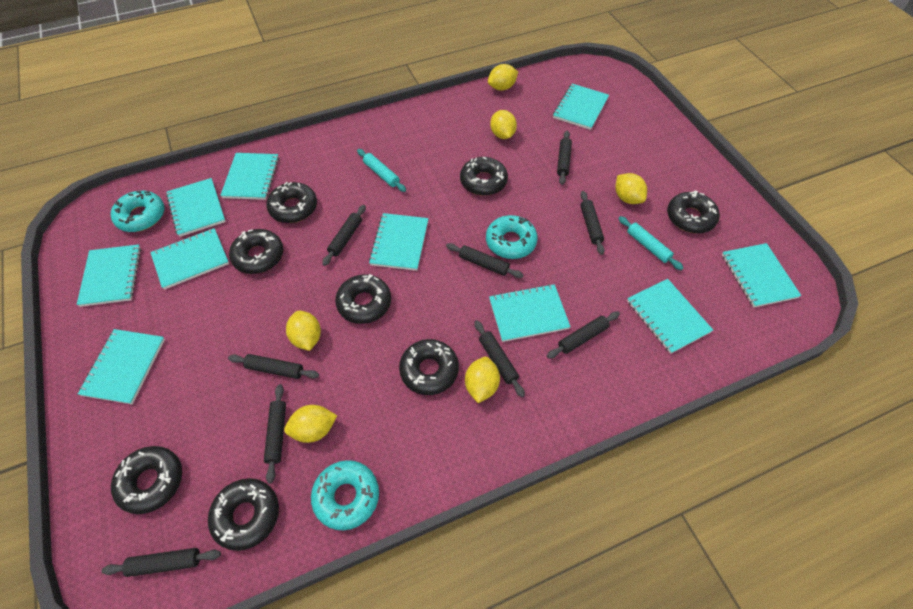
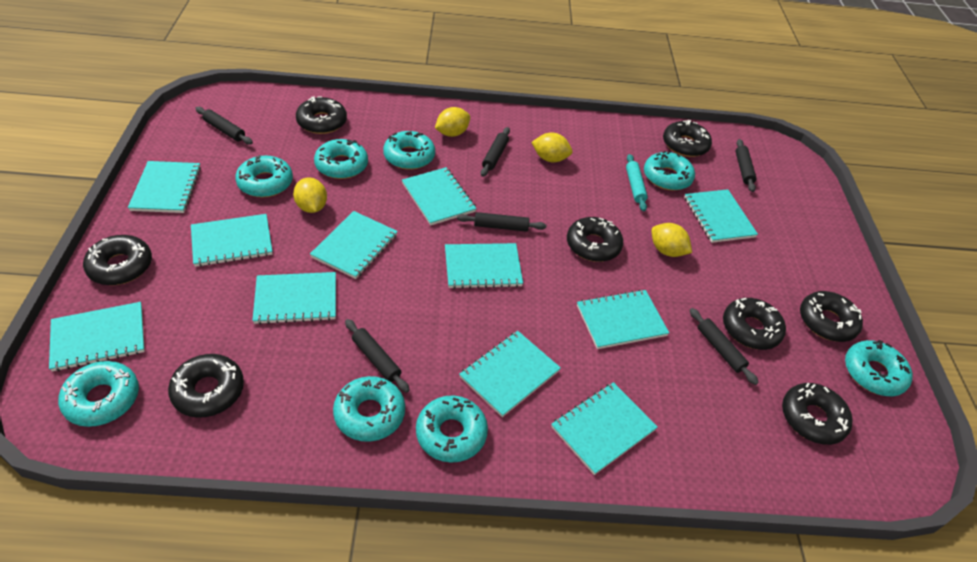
black rolling pin: [101,548,221,577] [228,354,319,379] [264,384,286,484] [322,205,366,266] [446,243,524,278] [474,320,525,397] [547,311,620,359] [557,131,572,185] [580,191,605,255] = 9 -> [195,107,253,145] [345,319,410,393] [457,212,546,232] [481,127,510,177] [690,308,759,385] [736,139,757,192] = 6
turquoise donut: [111,191,164,232] [311,460,379,530] [486,215,538,259] = 3 -> [58,361,139,427] [235,155,293,197] [314,139,368,179] [333,376,405,442] [383,131,435,170] [416,395,488,463] [644,151,695,191] [845,340,913,396] = 8
turquoise notebook: [77,244,141,307] [78,329,165,404] [150,228,229,290] [166,178,226,237] [220,153,279,200] [369,213,429,271] [489,284,571,342] [553,84,609,130] [627,279,713,354] [722,243,801,307] = 10 -> [49,302,145,372] [128,161,201,213] [191,214,273,267] [252,272,336,324] [310,211,398,279] [402,167,477,226] [445,243,523,289] [459,331,561,417] [551,382,658,475] [577,290,669,349] [684,189,758,243] = 11
turquoise rolling pin: [357,149,406,192] [618,216,683,270] = 2 -> [626,154,648,211] = 1
yellow lemon: [284,405,337,443] [286,311,321,351] [465,357,500,403] [488,64,518,91] [490,110,517,139] [615,173,647,204] = 6 -> [293,177,327,213] [435,107,470,137] [531,133,572,162] [651,223,692,257] = 4

